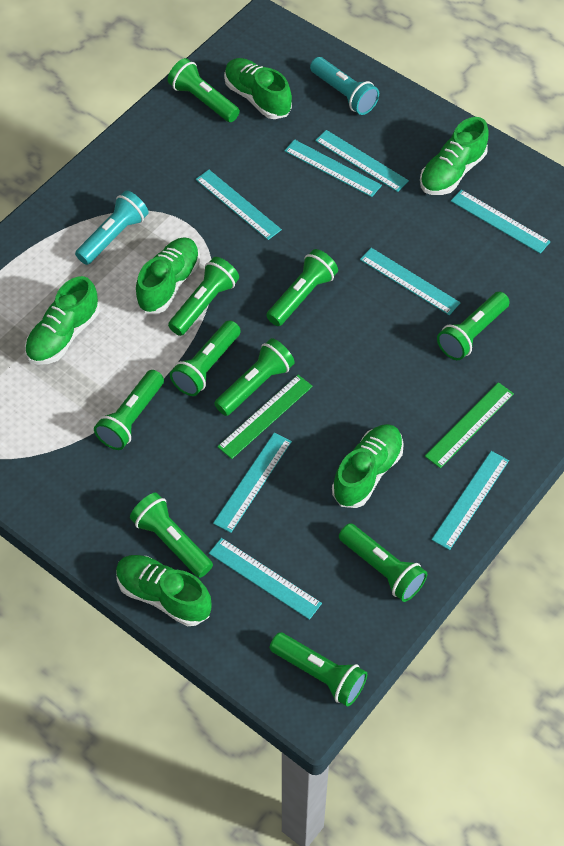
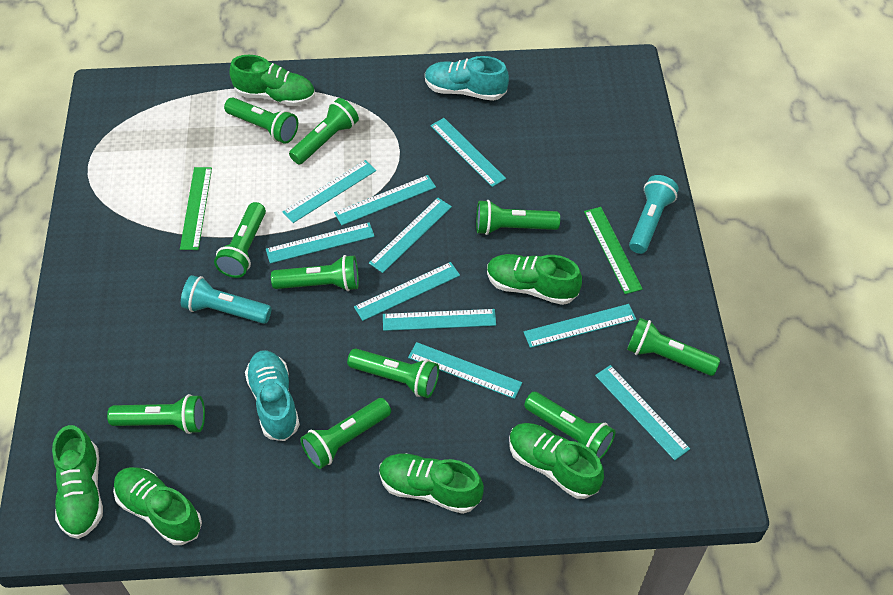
turquoise ruler: [196,170,282,240] [209,538,322,620] [213,433,292,533] [284,139,382,197] [315,130,409,192] [360,248,461,315] [431,451,509,550] [451,190,551,254] = 8 -> [266,222,375,264] [283,160,376,223] [334,175,436,225] [354,262,460,321] [369,198,452,273] [383,309,496,331] [408,342,522,399] [430,118,506,187] [524,304,636,348] [595,365,690,460] = 10
turquoise shoe: none = 0 -> [245,350,300,441] [425,56,509,101] = 2

